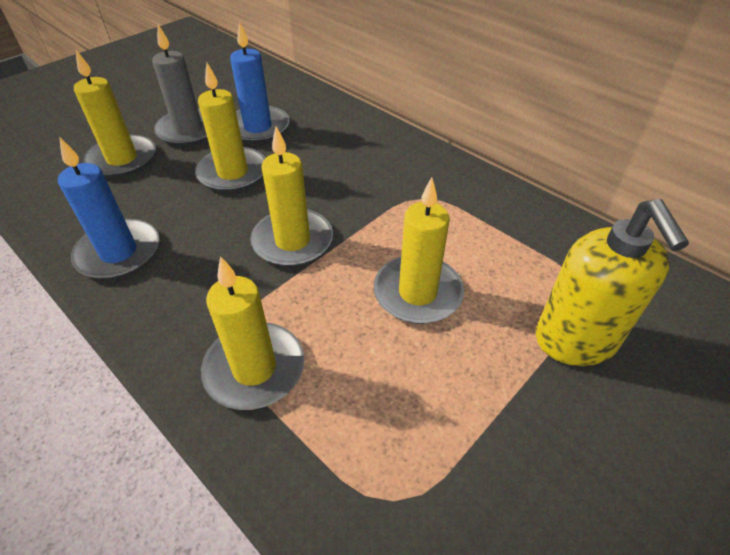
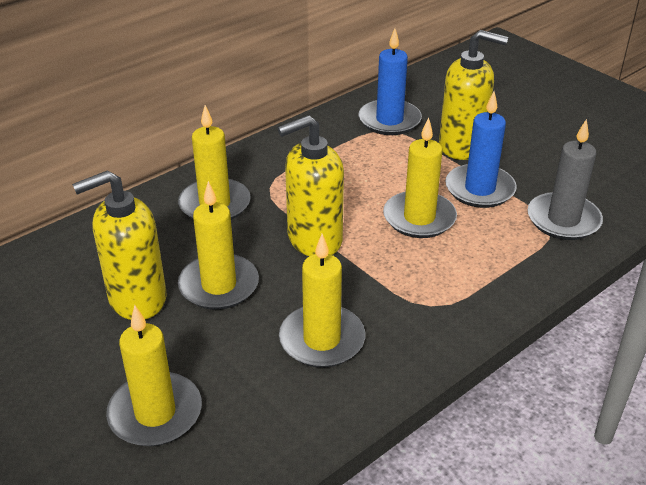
yellow soap dispenser: [536,199,689,366] = 1 -> [72,170,166,320] [278,115,344,256] [439,30,508,160] = 3

